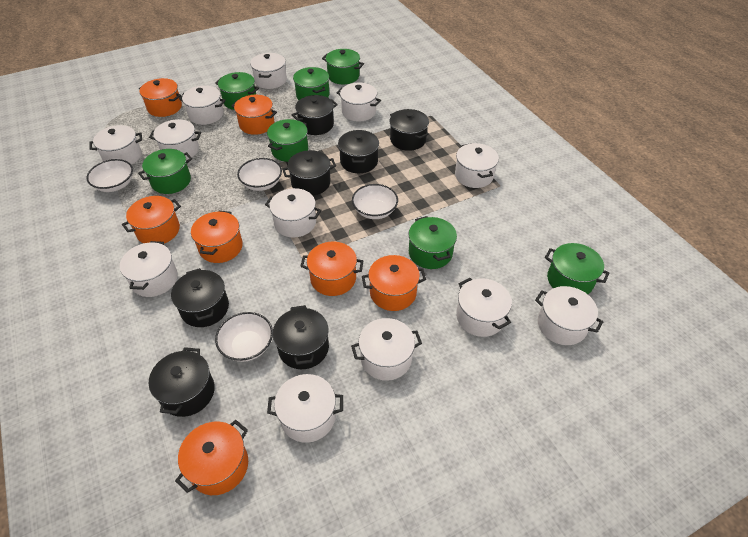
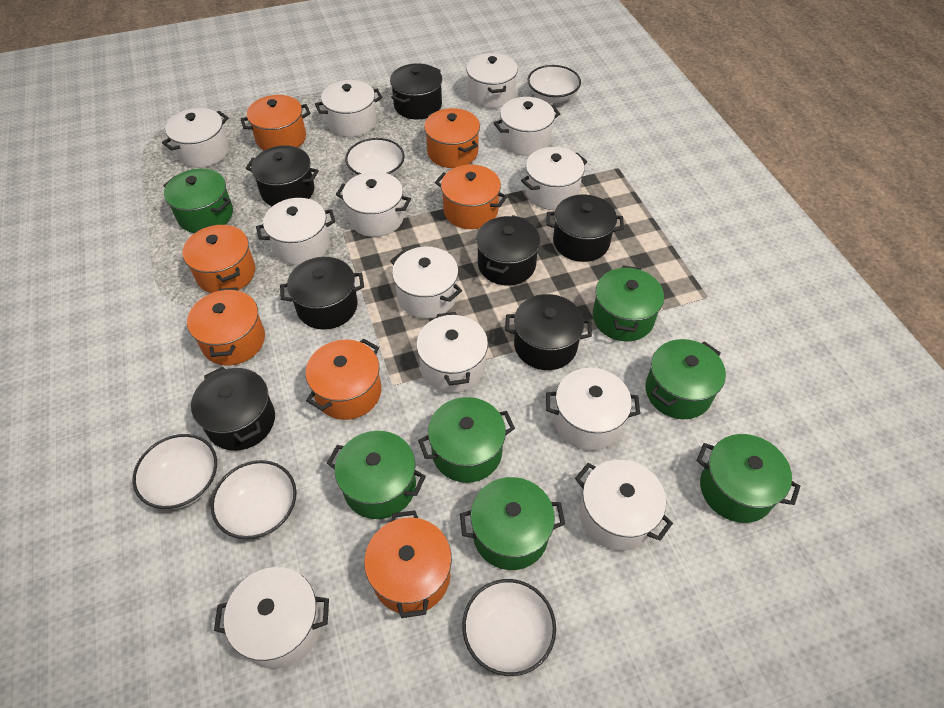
white bowl: [87,159,133,192] [215,312,273,362] [237,158,282,191] [352,184,398,219] = 4 -> [132,434,217,509] [211,460,297,539] [345,138,405,176] [462,579,556,676] [528,65,581,103] = 5

